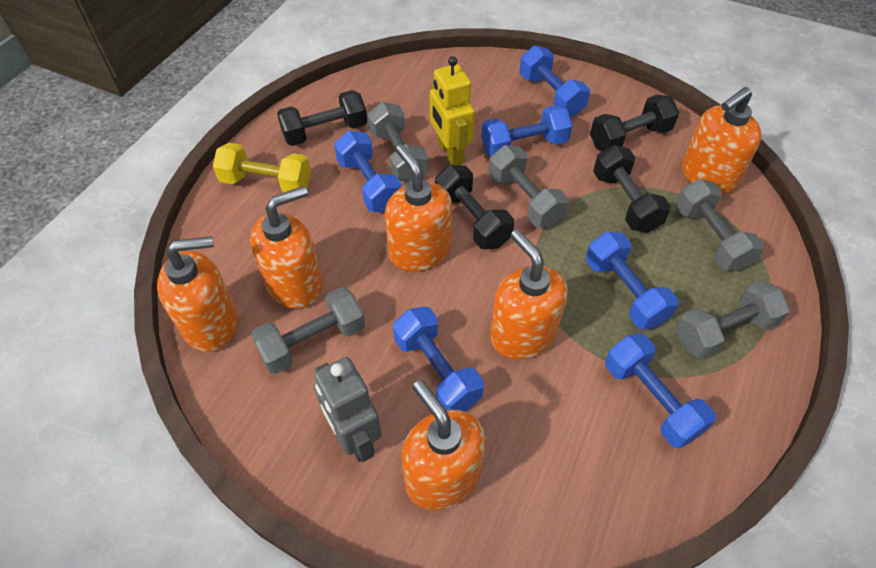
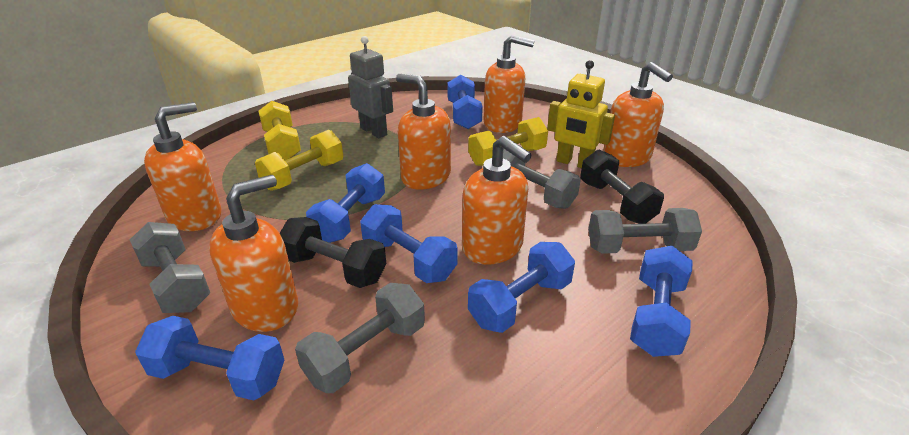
black dumbbell: [277,90,367,146] [435,165,514,249] [590,94,679,151] [593,145,671,233] = 4 -> [280,217,386,288] [580,149,664,224] = 2
grey dumbbell: [251,287,365,374] [368,102,428,182] [489,145,569,228] [675,280,790,359] [676,179,764,271] = 5 -> [130,222,210,313] [295,283,425,393] [503,148,581,209] [588,208,702,254] = 4
yellow dumbbell: [213,143,311,192] = 1 -> [255,130,343,191] [259,101,301,160] [468,117,548,166] = 3

